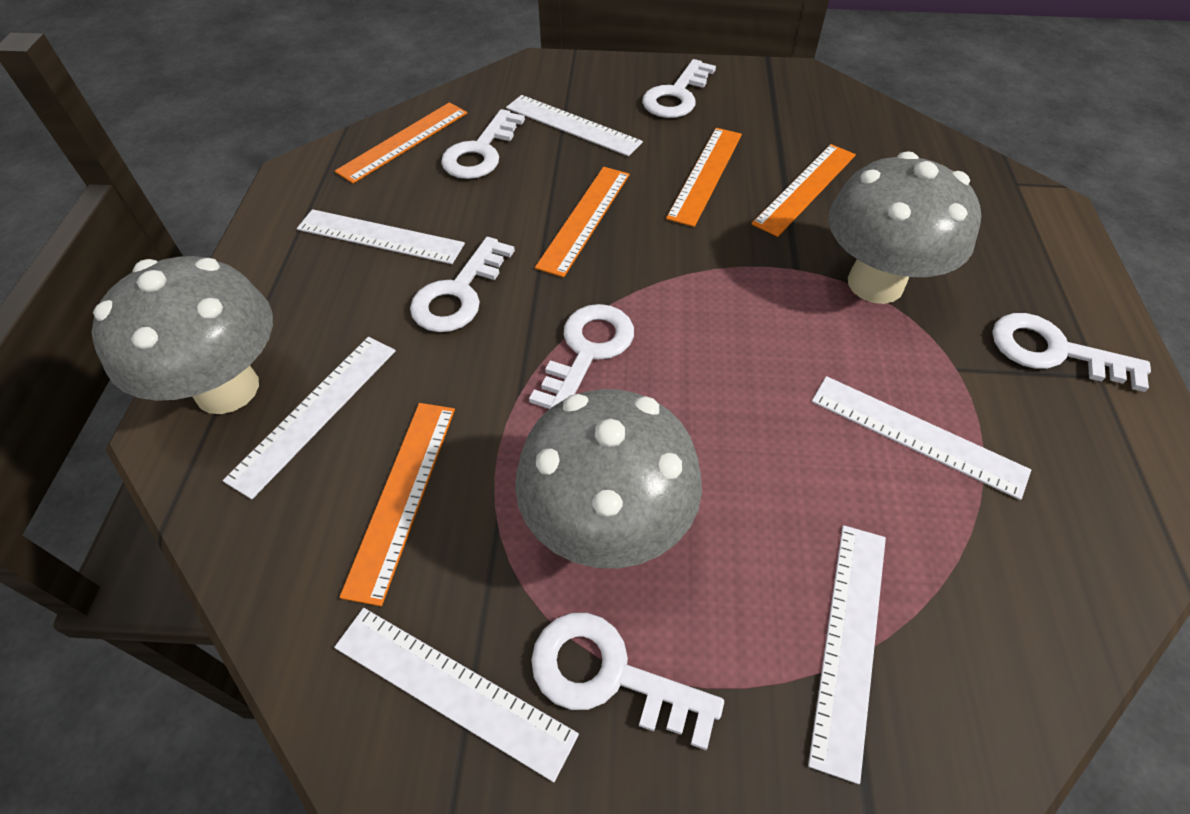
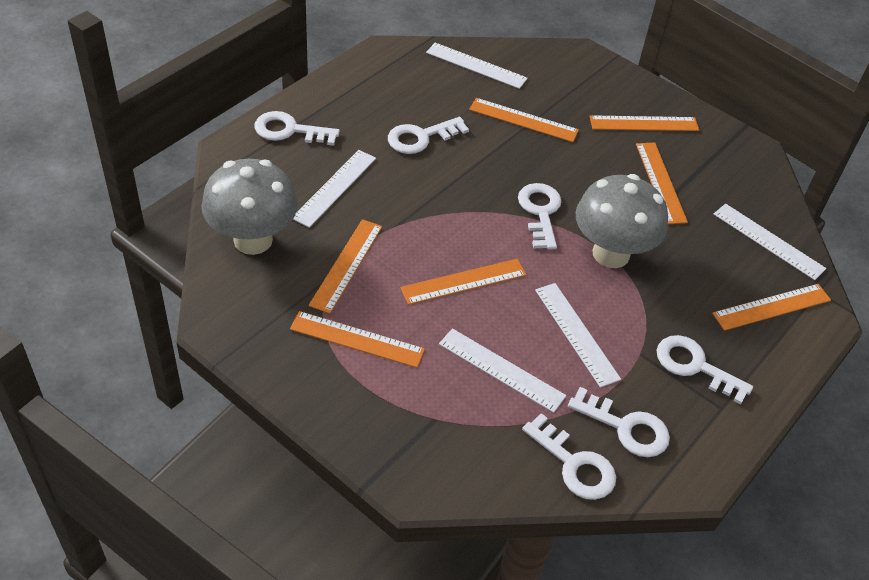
grey mushroom: [92,256,273,414] [515,389,702,568] [828,151,981,304] = 3 -> [201,159,298,255] [576,174,668,268] = 2
orange ruler: [335,102,467,184] [339,403,455,606] [535,167,630,277] [666,128,742,227] [752,144,856,237] = 5 -> [290,311,425,368] [309,219,382,314] [400,259,527,305] [469,98,579,142] [589,115,699,131] [636,143,688,224] [712,284,831,331] = 7
white ruler: [223,337,396,499] [297,209,465,264] [334,608,579,782] [506,95,643,156] [808,525,886,784] [812,376,1031,500] = 6 -> [293,150,376,228] [426,43,528,89] [439,328,566,413] [535,283,621,388] [714,204,826,280] = 5

